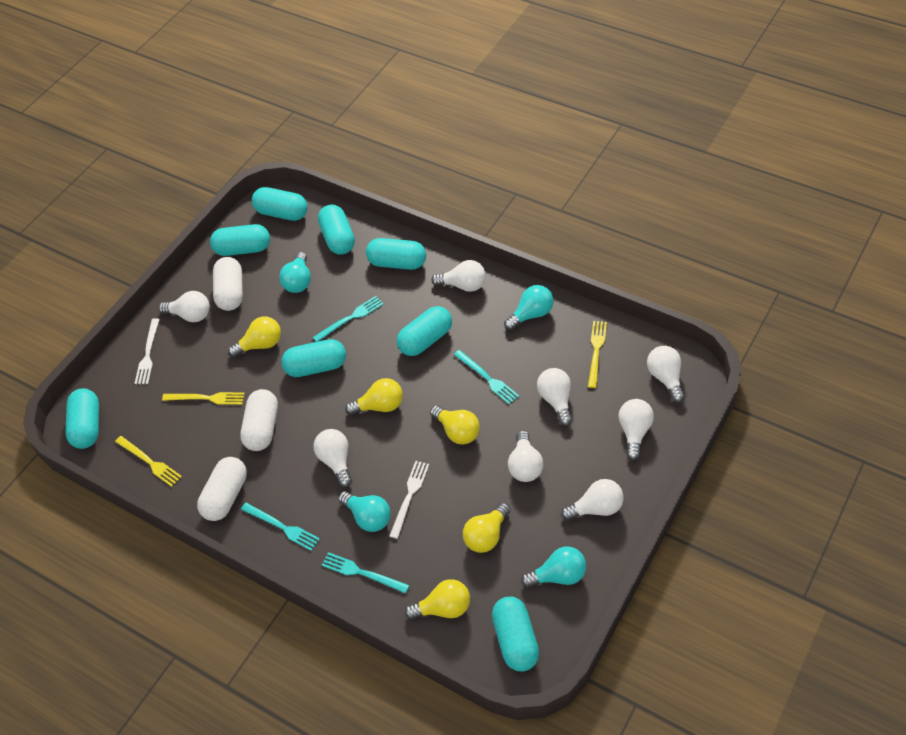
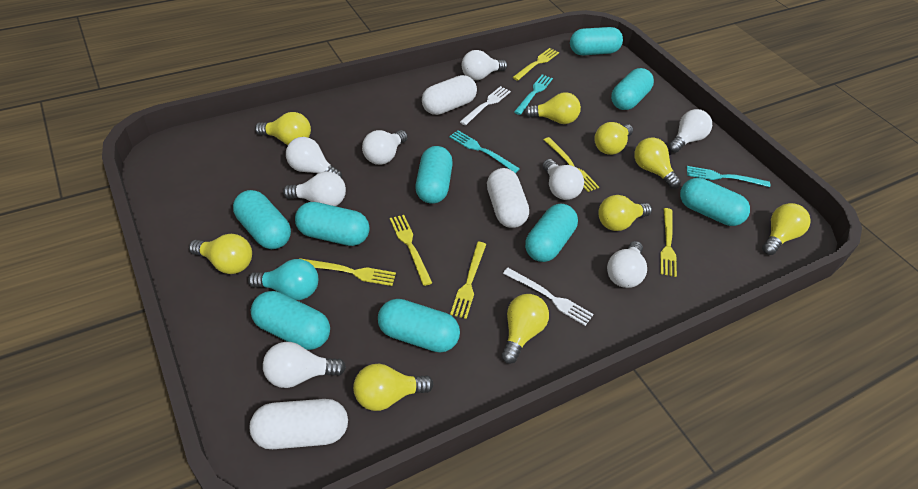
turquoise capsule: [65,388,99,449] [210,224,270,256] [252,187,308,221] [281,339,346,377] [318,205,355,255] [366,238,426,270] [397,306,452,356] [492,597,539,671] = 8 -> [233,190,291,249] [251,291,330,350] [295,202,370,246] [378,299,460,353] [415,146,453,204] [525,204,578,262] [570,27,623,55] [611,68,654,110] [680,178,750,226] = 9
turquoise fork: [241,503,320,551] [313,296,384,342] [322,552,409,594] [454,350,519,404] = 4 -> [449,130,520,173] [514,74,553,115] [687,166,770,187] = 3
turquoise light bulb: [279,252,311,293] [338,491,391,532] [504,285,553,330] [521,546,586,588] = 4 -> [248,259,318,300] = 1
yellow fork: [115,436,182,487] [162,392,245,405] [588,321,607,388] = 3 -> [300,258,396,286] [390,215,432,286] [450,242,486,319] [513,48,559,81] [544,137,599,192] [660,208,677,277] = 6
yellow light bulb: [228,316,281,357] [345,378,403,415] [405,579,470,620] [430,405,480,445] [463,502,511,553] = 5 -> [189,234,252,274] [255,112,311,145] [353,364,433,411] [501,294,549,364] [524,92,581,124] [594,122,633,155] [598,195,652,231] [634,138,681,189] [762,203,810,255] = 9

